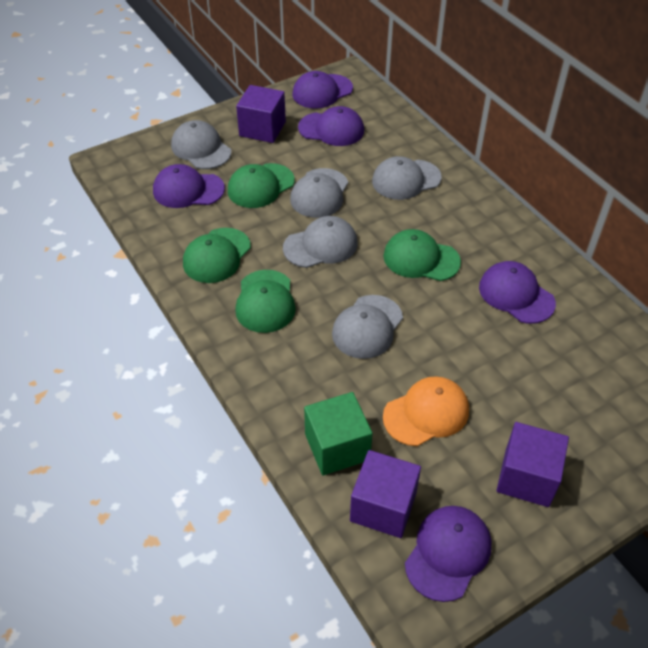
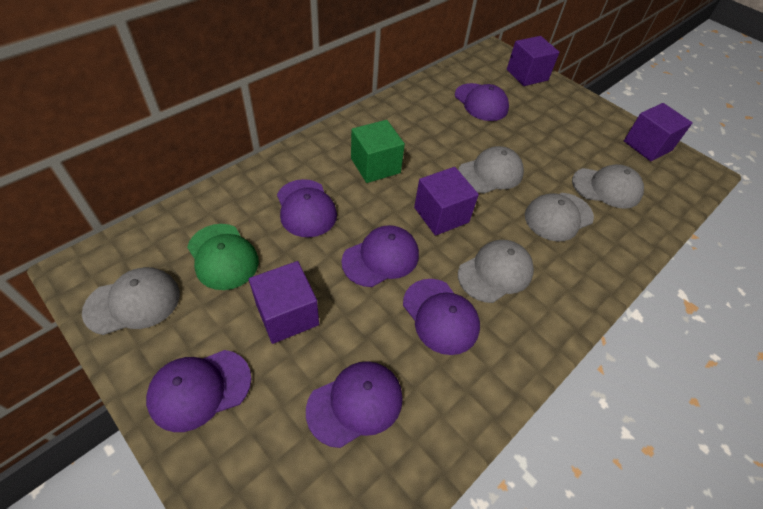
green cap: [183,228,251,283] [228,163,294,208] [235,270,296,333] [383,229,461,281] = 4 -> [187,224,259,290] = 1
orange cap: [383,376,469,446] = 1 -> none = 0
purple cap: [153,164,225,208] [292,71,353,109] [298,106,364,146] [405,506,492,602] [479,261,556,324] = 5 -> [146,350,251,432] [277,179,337,237] [306,361,403,448] [341,225,419,287] [403,279,480,355] [455,83,509,121] = 6
purple cube: [236,85,286,143] [350,450,421,538] [496,422,569,507] = 3 -> [249,261,319,344] [414,167,479,236] [507,36,560,86] [624,103,693,161] = 4

